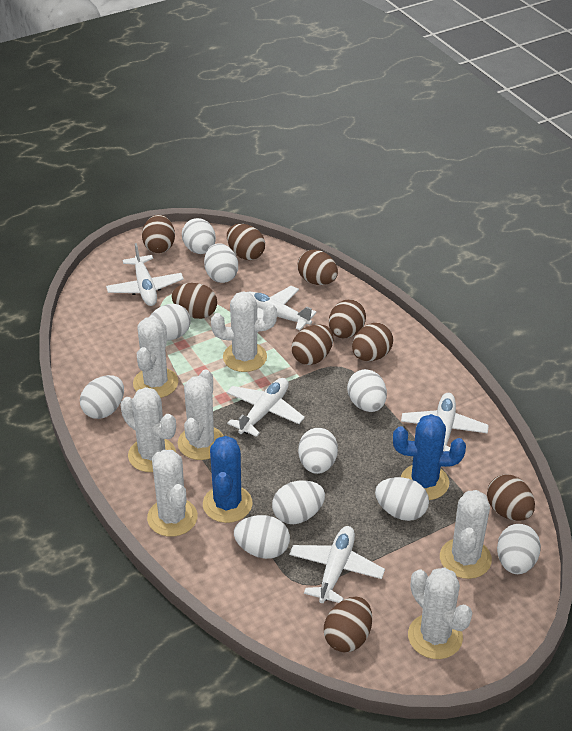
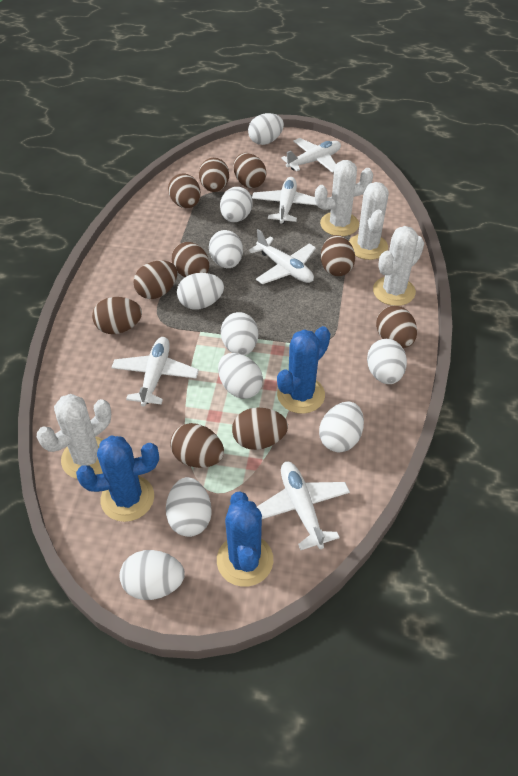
blue cactus: [203,436,253,523] [393,414,466,500] = 2 -> [76,436,159,522] [217,492,273,587] [277,326,330,414] = 3
brown egg: [142,215,175,253] [172,283,217,319] [227,224,265,260] [291,324,333,365] [298,250,338,285] [324,597,372,652] [329,299,366,338] [352,323,393,361] [487,474,535,521] = 9 -> [92,297,142,334] [133,260,177,299] [168,173,201,208] [170,423,224,468] [171,242,209,277] [199,158,229,192] [232,408,288,450] [233,153,266,188] [321,235,355,276] [376,305,417,348] = 10
white cactus: [121,387,176,472] [133,317,178,398] [147,450,198,537] [178,369,224,460] [211,291,277,372] [408,567,473,659] [440,490,492,579] = 7 -> [37,394,111,479] [315,160,373,236] [349,182,389,260] [373,226,424,306] = 4

